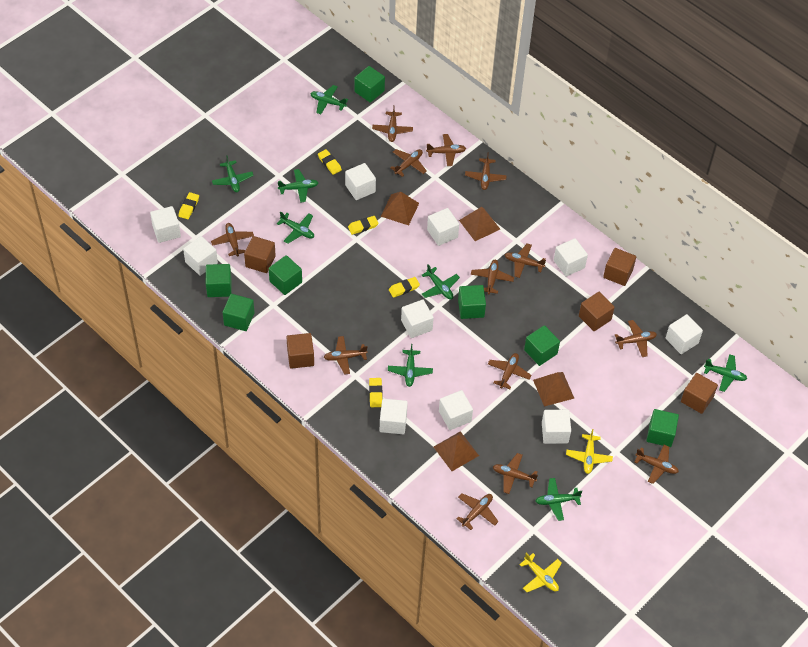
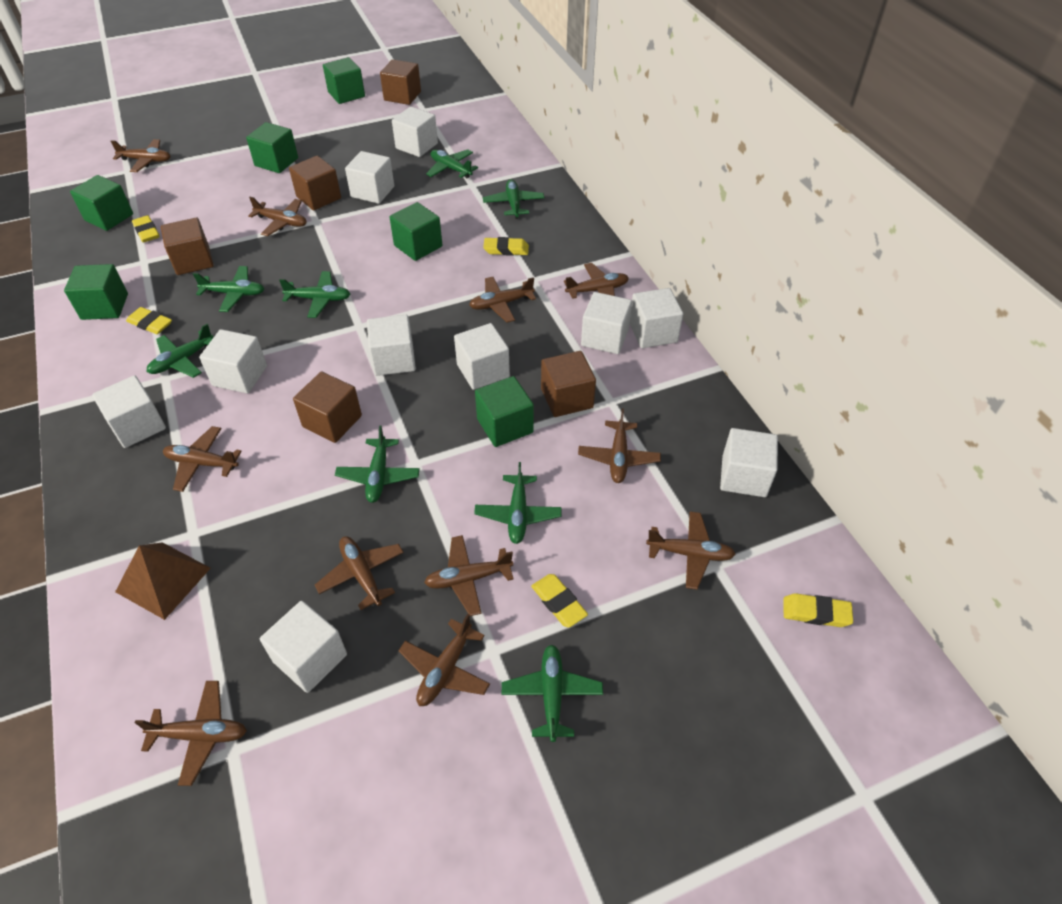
brown plane: [211,223,254,256] [324,336,368,375] [372,105,413,142] [390,149,427,177] [426,134,466,166] [456,493,499,530] [465,152,507,190] [471,260,514,294] [488,353,532,389] [493,453,538,494] [505,243,546,278] [615,320,657,357] [635,445,679,484] = 13 -> [111,139,171,172] [135,681,247,786] [163,426,242,492] [248,197,307,236] [315,536,404,610] [399,614,490,706] [424,535,514,616] [469,277,536,322] [564,263,629,299] [578,408,661,483] [646,512,735,590] = 11
brown pyramid: [381,192,419,225] [434,431,479,471] [459,207,500,241] [533,372,575,406] = 4 -> [115,542,211,620] = 1
green cube: [206,264,232,297] [222,294,255,331] [269,255,302,295] [354,66,385,103] [458,285,486,319] [524,325,560,366] [646,409,679,447] = 7 -> [64,264,128,320] [70,175,133,231] [246,122,298,173] [323,57,365,104] [390,202,442,261] [475,376,534,447] = 6
yellow plane: [519,553,562,592] [566,429,613,474] = 2 -> none = 0

